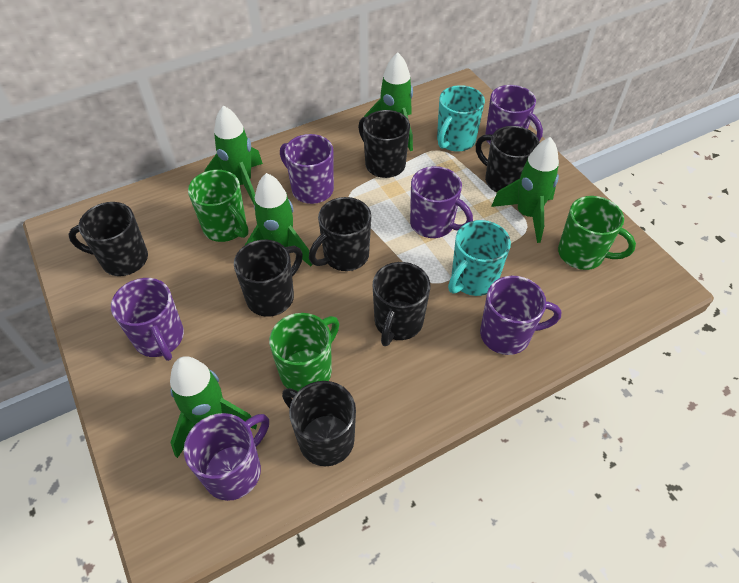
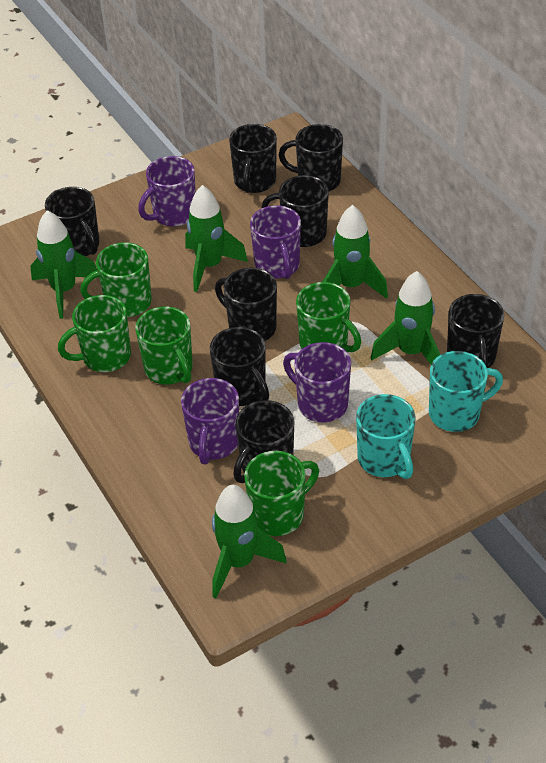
black mug: [68,202,148,276] [234,240,303,317] [282,381,356,466] [309,197,371,271] [358,110,410,178] [373,262,431,346] [476,126,540,192] = 7 -> [45,187,99,256] [210,327,269,406] [215,268,277,341] [229,124,277,193] [233,400,294,483] [261,175,329,247] [279,124,343,191] [447,294,504,368] = 8
green mug: [188,170,248,242] [269,313,339,391] [558,196,636,270] = 3 -> [58,295,131,372] [80,242,152,317] [135,307,193,385] [244,451,319,536] [296,282,361,352] = 5
purple mug: [111,278,184,361] [184,413,269,501] [280,134,334,204] [410,166,473,238] [480,276,561,355] [485,85,543,145] = 6 -> [138,156,196,227] [181,378,239,465] [250,205,301,279] [283,342,351,423] = 4

